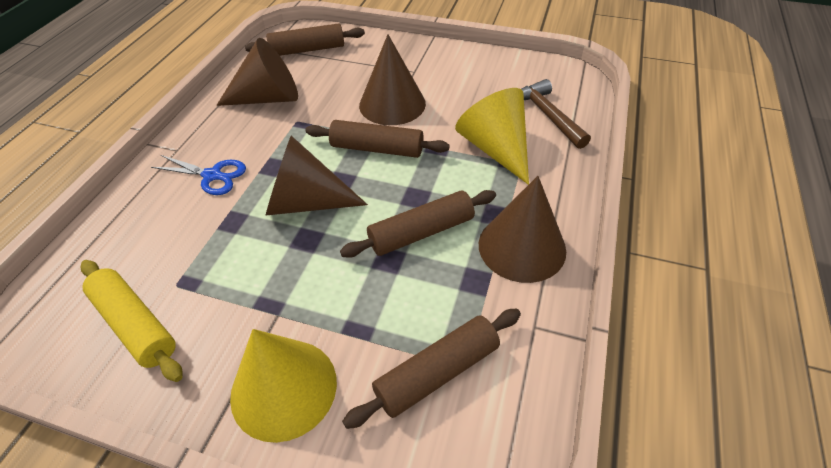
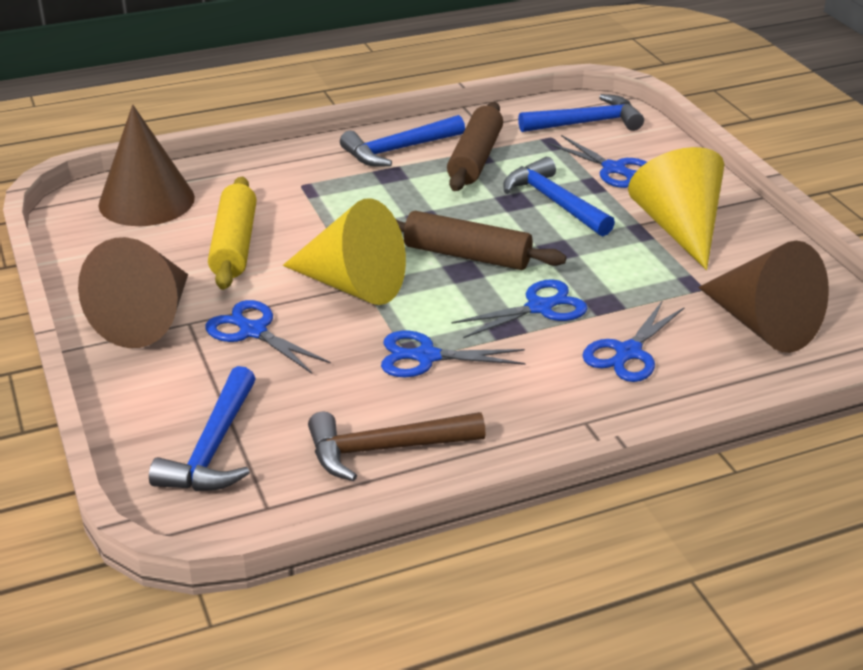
blue hammer: none = 0 -> [149,366,256,491] [340,115,465,167] [503,157,615,236] [518,94,644,132] = 4
blue scissors: [151,155,246,195] = 1 -> [205,300,331,374] [381,331,526,377] [452,279,588,338] [548,135,647,188] [582,300,685,382] = 5
brown cone: [216,38,298,106] [265,136,368,216] [359,34,426,125] [479,176,566,283] = 4 -> [78,237,188,348] [99,104,195,226] [698,241,829,353] = 3
brown rolling pin: [245,23,365,56] [305,120,450,158] [340,190,496,258] [342,309,521,429] = 4 -> [396,211,566,270] [447,102,503,191] = 2

